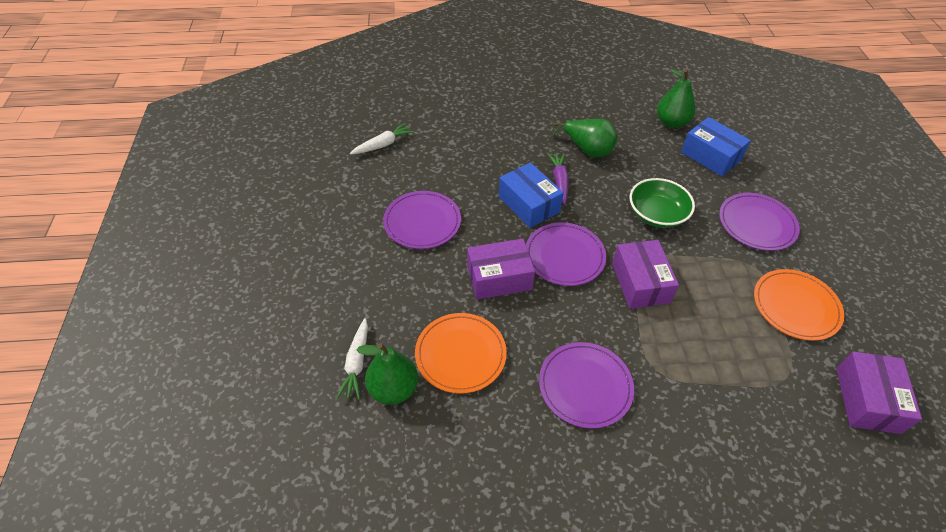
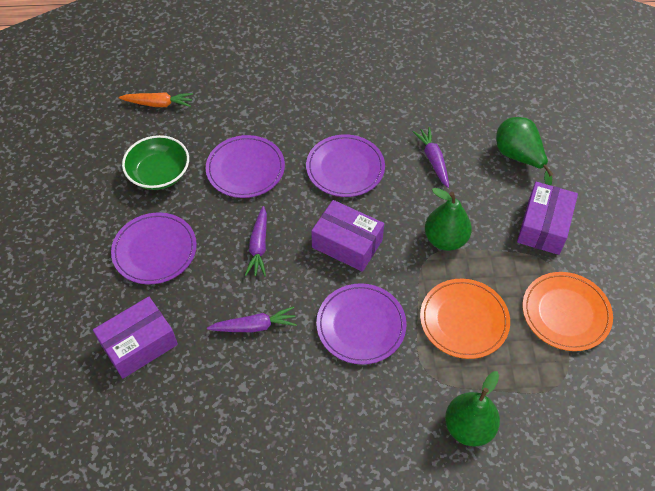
blue box: [499,162,564,228] [681,117,751,176] = 2 -> none = 0
orange carrot: none = 0 -> [119,92,193,107] = 1
purple carrot: [548,153,569,205] = 1 -> [207,306,297,332] [245,206,267,277] [412,127,449,188] = 3
white carrot: [336,318,368,400] [350,123,414,155] = 2 -> none = 0

